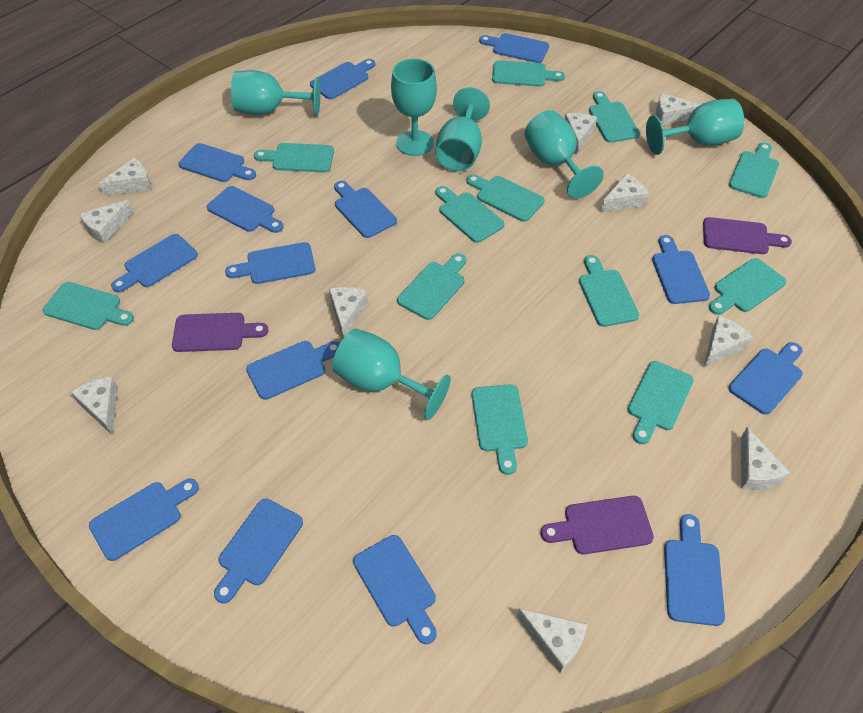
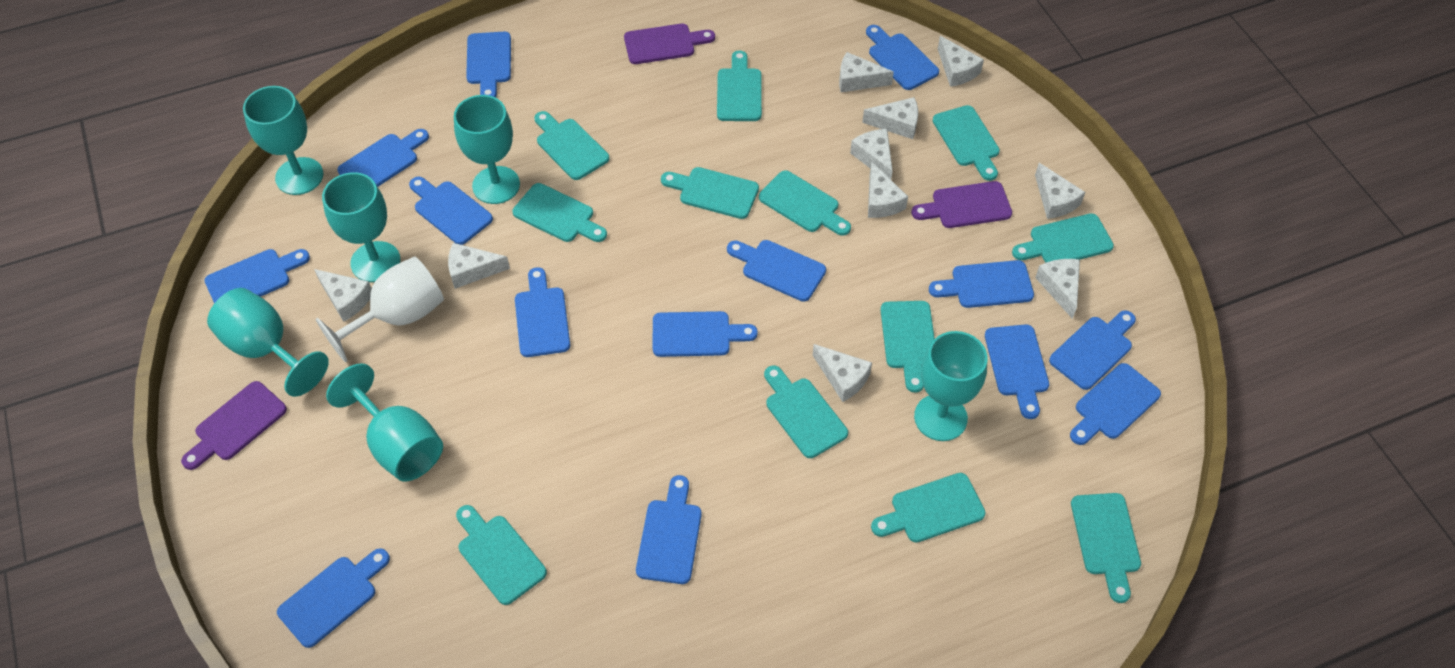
white goblet: none = 0 -> [316,257,444,363] = 1

